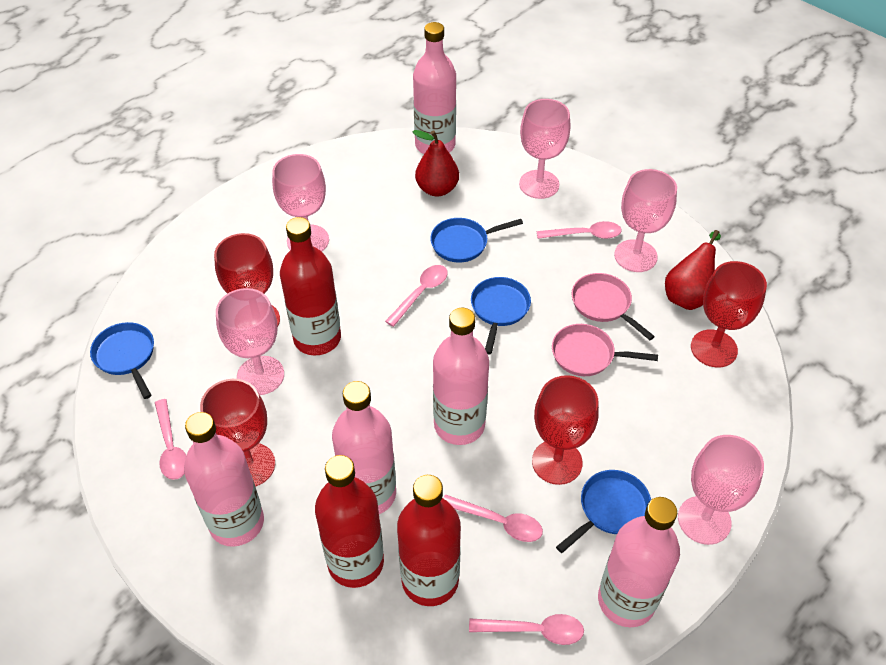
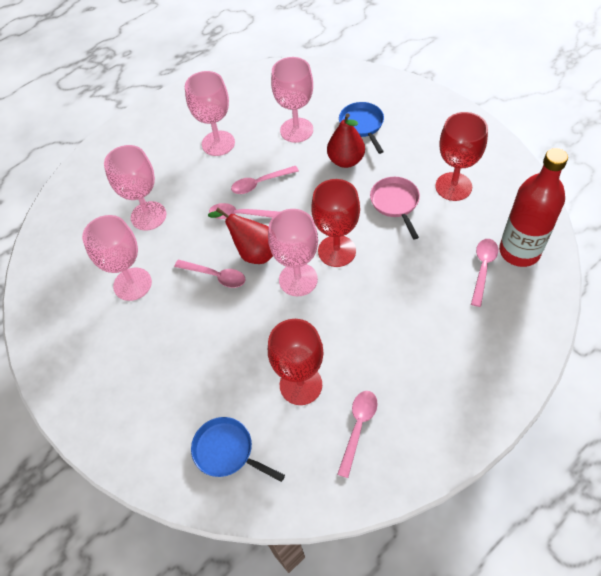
blue pan: [90,322,154,399] [430,218,523,263] [471,277,531,354] [556,470,651,553] = 4 -> [191,417,285,482] [339,102,384,154] = 2
pink bottle: [184,412,264,547] [332,381,396,514] [413,22,456,154] [433,308,489,445] [598,497,680,627] = 5 -> none = 0
pink pan: [552,324,658,376] [572,273,655,340] = 2 -> [370,177,420,239] = 1
red bottle: [280,217,341,355] [315,455,384,588] [397,475,461,606] = 3 -> [499,148,568,267] = 1
red goblet: [200,379,275,487] [214,233,280,327] [532,375,599,485] [691,261,767,368] = 4 -> [268,319,323,405] [311,179,360,267] [435,112,488,201] = 3

